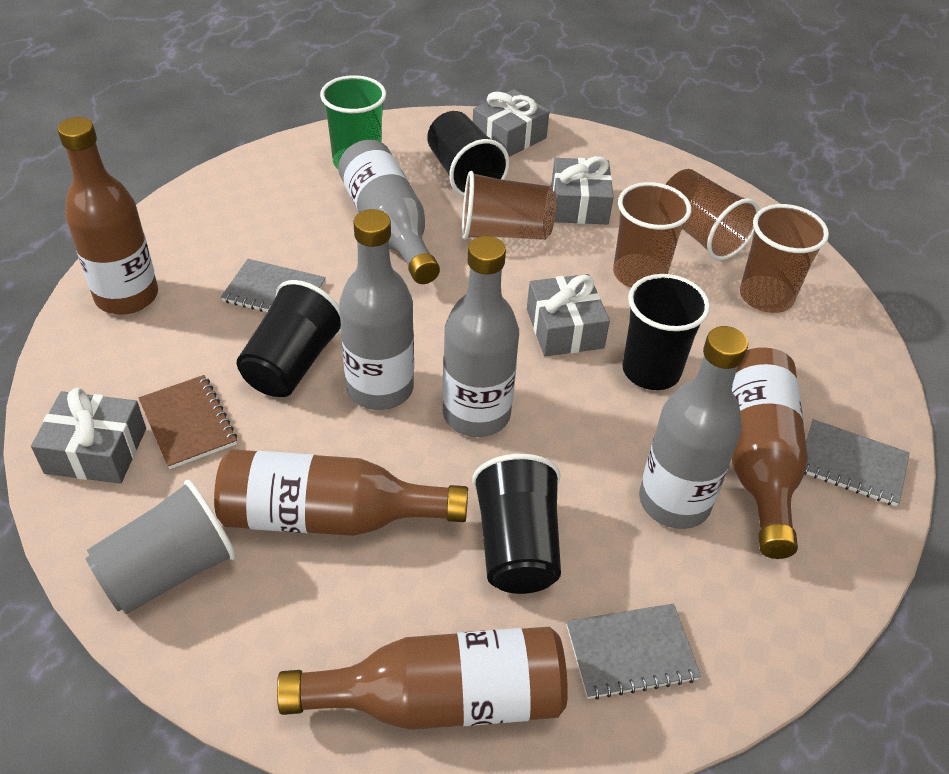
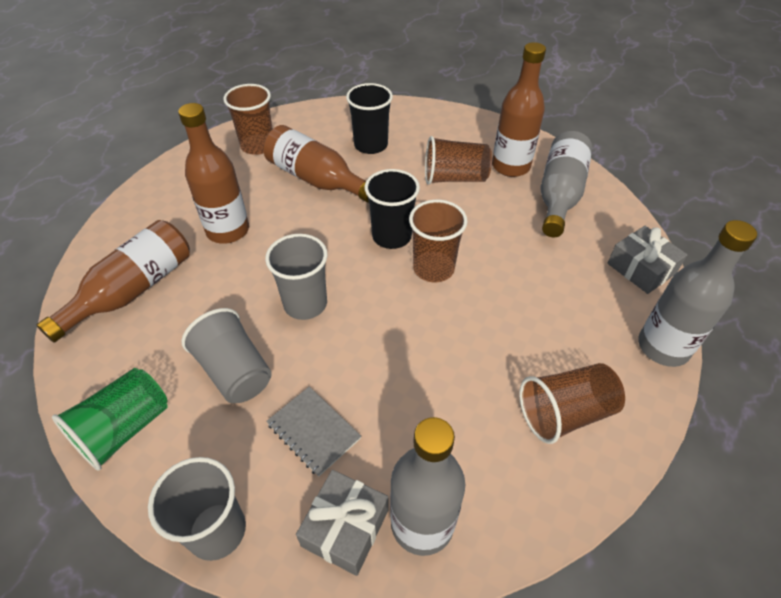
black cup: [237,280,341,397] [427,111,510,197] [472,454,561,594] [622,274,710,390] = 4 -> [346,83,393,154] [364,169,420,249] = 2
brown notebook: [138,375,237,469] = 1 -> none = 0
grey bottle: [338,140,440,284] [339,209,414,410] [442,236,519,437] [639,326,748,529] = 4 -> [390,417,465,556] [540,131,592,237] [638,220,757,367] = 3
grey cup: [85,480,236,614] = 1 -> [148,457,246,561] [181,308,272,403] [265,234,328,320] = 3
grey gift: [31,388,146,483] [473,89,550,157] [527,274,610,356] [551,156,614,225] = 4 -> [296,470,389,576] [607,226,688,294] = 2
grey notebook: [221,259,326,312] [566,604,701,700] [804,419,910,506] = 3 -> [266,387,361,477] = 1

